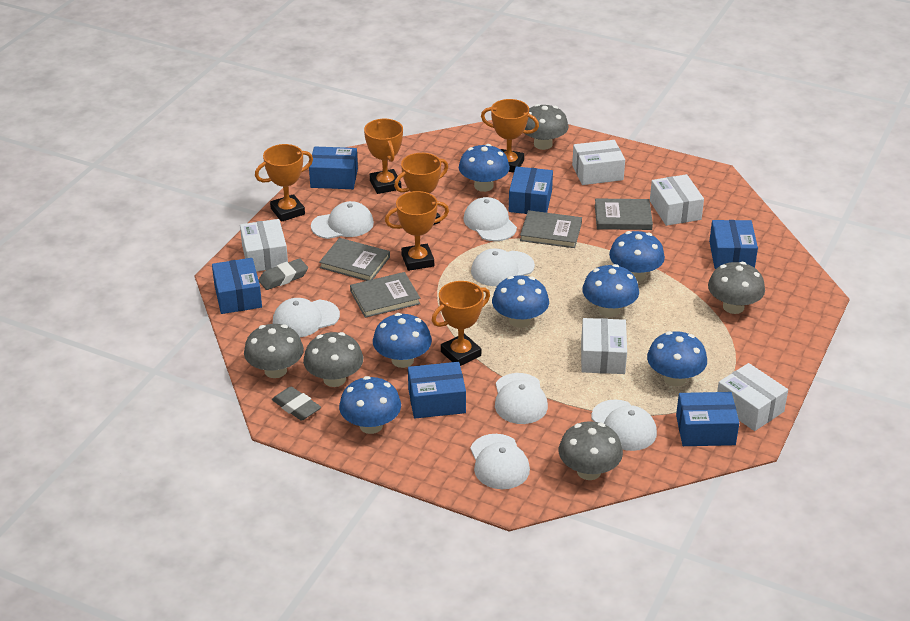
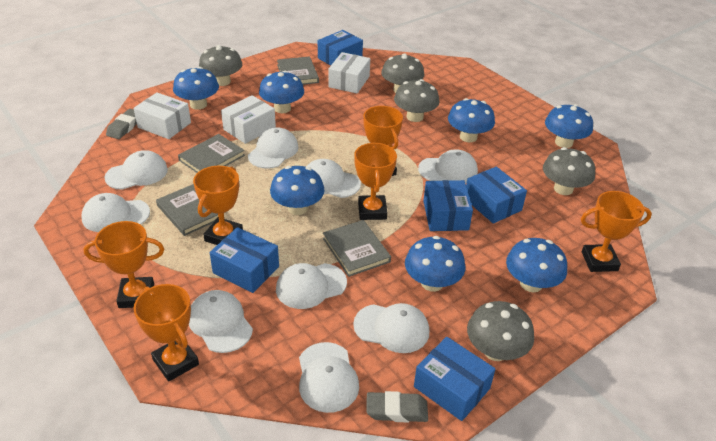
blue box: [212,258,262,314] [309,147,358,189] [408,362,466,418] [509,166,553,214] [676,392,739,446] [709,220,758,269] = 6 -> [210,227,279,293] [318,30,363,65] [414,337,496,421] [423,180,473,231] [466,167,527,224] = 5
white box: [240,219,288,272] [572,140,625,185] [581,318,627,374] [650,174,704,226] [717,363,788,431] = 5 -> [134,92,191,139] [221,95,276,144] [328,52,370,94] = 3
white cap: [273,298,340,337] [311,201,374,239] [463,197,517,241] [470,434,530,489] [471,249,535,286] [495,373,548,424] [591,399,657,451] = 7 -> [81,193,150,232] [104,150,168,190] [189,290,253,353] [248,127,299,169] [276,263,347,309] [299,342,359,413] [306,159,361,198] [353,303,429,353] [418,149,478,183] = 9

